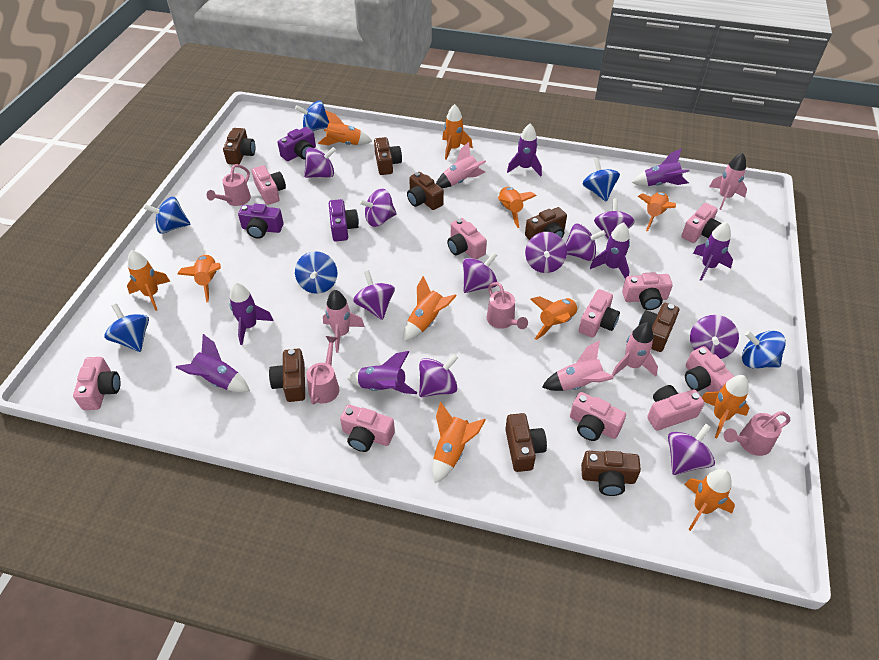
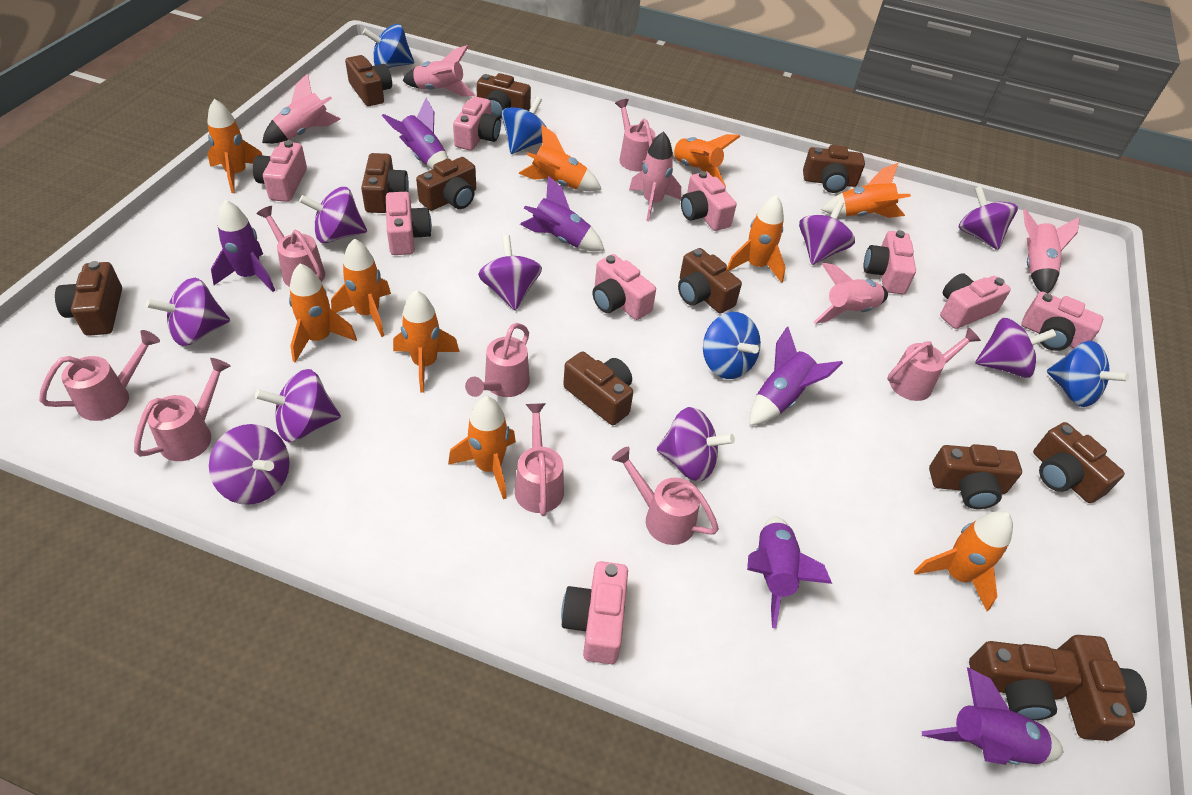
blue spinning top: [104,304,149,352] [144,197,190,234] [295,101,329,131] [295,251,337,294] [583,158,620,201] [742,331,786,369] = 6 -> [363,24,414,68] [501,96,547,154] [703,312,761,379] [1047,341,1129,407] = 4
brown camera: [223,128,255,164] [269,349,305,402] [374,137,402,175] [407,172,444,210] [505,413,547,472] [525,207,567,240] [581,451,641,496] [639,303,679,352] = 8 -> [55,261,122,336] [345,55,392,106] [361,153,409,213] [416,157,476,211] [476,73,531,119] [563,352,633,425] [678,248,742,313] [803,145,865,193] [929,444,1022,509] [969,641,1083,720] [1033,422,1125,503] [1058,635,1147,741] = 12
orange rocket: [127,250,170,311] [177,254,221,302] [318,110,372,145] [403,276,457,341] [432,402,486,483] [442,104,473,160] [498,187,537,228] [530,296,579,340] [638,192,676,231] [684,469,735,531] [701,375,749,438] = 11 -> [207,99,262,193] [289,263,357,362] [331,239,391,337] [393,290,459,393] [448,396,516,499] [518,125,602,191] [671,134,741,187] [727,195,786,283] [821,163,911,218] [914,511,1013,611] = 10
pink camera: [73,357,121,410] [252,165,286,205] [340,405,395,452] [447,218,487,259] [570,392,626,441] [579,289,620,338] [622,272,673,310] [647,385,705,431] [681,203,722,243] [685,346,734,392] = 10 -> [253,140,307,202] [386,192,432,255] [453,96,501,151] [561,561,628,664] [593,254,656,320] [681,171,737,231] [864,230,916,294] [940,273,1011,329] [1021,292,1103,351] = 9
pink watering can: [207,164,251,206] [306,336,339,405] [487,282,528,329] [723,411,790,456] = 4 -> [39,330,160,421] [134,358,231,461] [256,206,325,287] [465,323,530,397] [515,403,564,516] [612,447,719,545] [615,99,655,172] [887,327,981,401] = 8
purple camera: [238,203,284,239] [278,127,316,161] [329,199,359,241] = 3 -> none = 0
purple rocket: [175,334,250,392] [229,282,273,345] [347,351,417,394] [507,124,542,176] [590,223,630,279] [631,148,690,186] [693,222,733,281] = 7 -> [211,200,275,292] [382,98,448,169] [520,176,604,251] [747,517,832,629] [750,327,843,425] [921,667,1064,765] = 6
purple spinning top: [304,147,336,178] [353,270,395,320] [359,189,397,227] [419,354,458,397] [463,252,497,293] [525,232,567,273] [566,223,606,261] [594,198,635,238] [668,423,715,475] [690,315,739,359] = 10 -> [146,278,230,346] [209,424,290,505] [255,369,341,442] [299,187,367,243] [478,235,542,310] [657,407,735,482] [799,201,855,265] [959,186,1018,250] [975,318,1056,378] = 9

